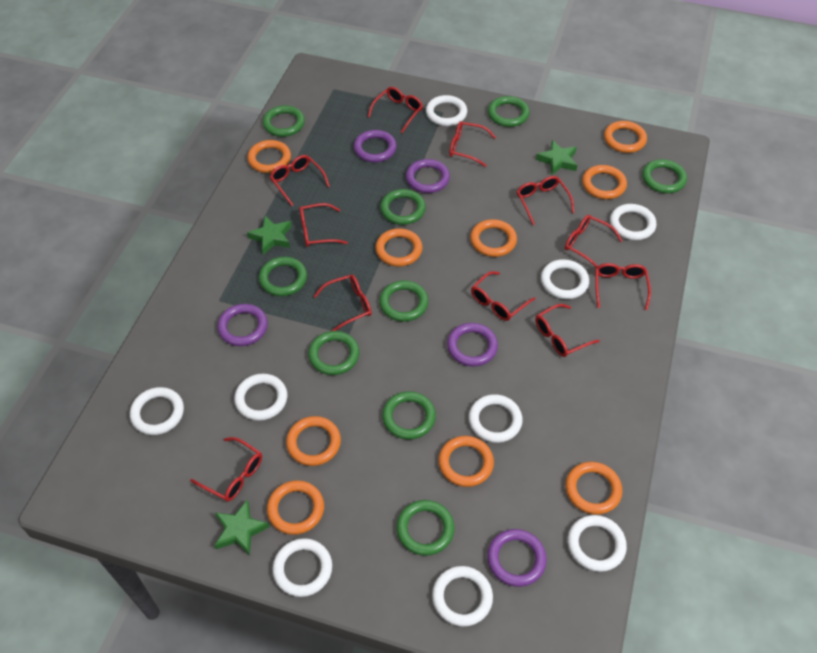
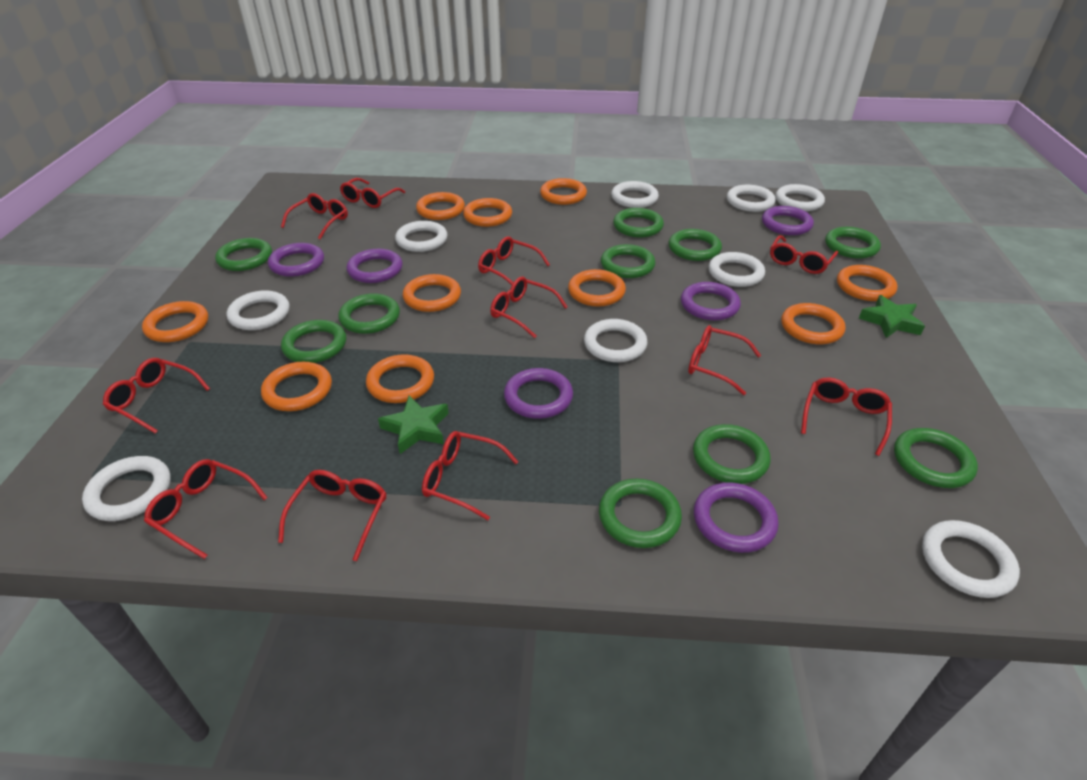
green ring: [259,257,307,296] [263,105,305,137] [308,331,360,375] [379,280,429,322] [380,189,426,225] [382,391,436,440] [396,500,455,556] [488,96,530,127] [642,159,687,193] = 9 -> [215,238,272,271] [281,320,346,363] [338,293,400,334] [599,478,682,548] [601,244,655,278] [613,208,664,237] [669,229,722,261] [693,424,771,484] [825,227,881,259] [894,428,978,488] = 10
green star: [214,499,270,556] [247,216,291,255] [536,140,577,176] = 3 -> [378,396,449,454] [859,295,925,338] = 2
orange ring: [247,140,291,173] [267,480,324,535] [286,416,341,466] [375,228,423,267] [438,436,494,487] [470,219,517,257] [566,462,622,515] [582,165,627,199] [604,121,647,153] = 9 -> [142,301,208,342] [261,362,332,411] [366,354,434,403] [403,274,461,312] [416,192,465,220] [463,198,512,227] [540,178,587,205] [568,269,626,307] [781,303,846,344] [837,265,898,301] = 10
purple ring: [217,304,268,346] [354,130,397,162] [406,159,450,193] [447,323,498,367] [487,529,547,587] = 5 -> [268,243,324,277] [346,249,403,283] [504,368,573,419] [681,282,741,320] [694,482,779,553] [762,206,814,235] = 6

